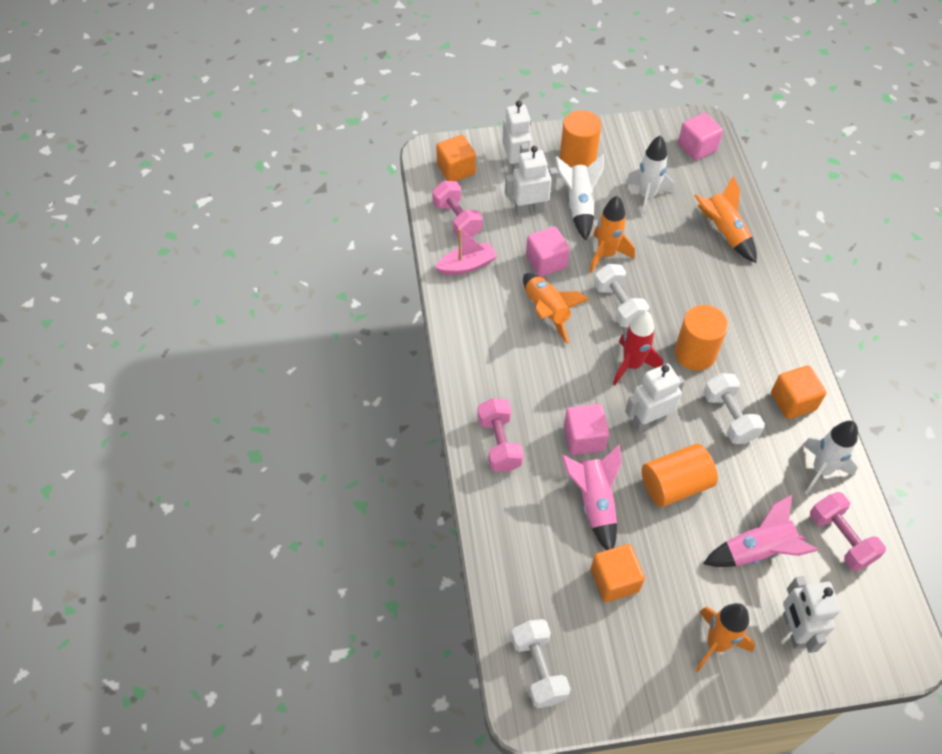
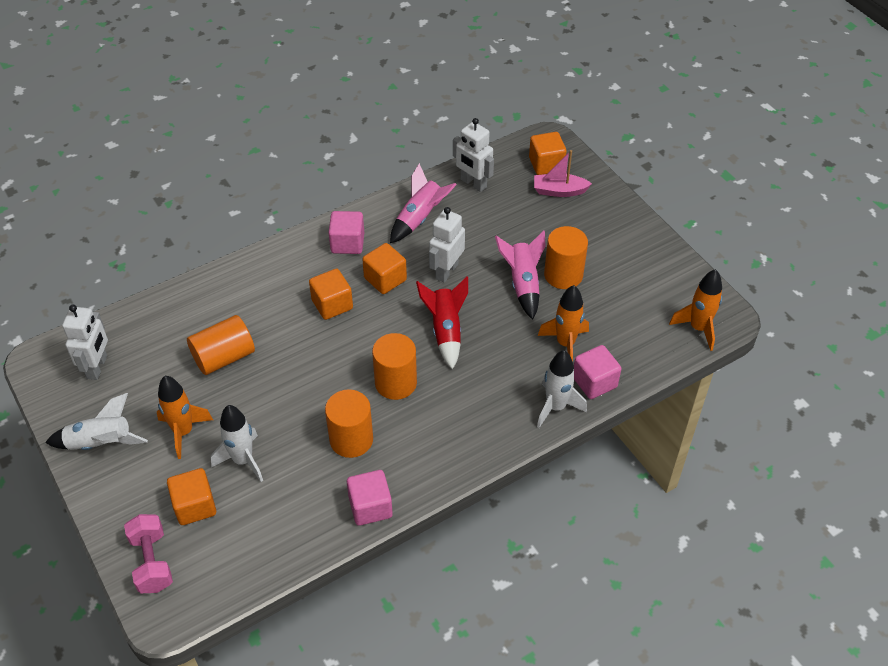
orange cube: [436,135,476,181] [591,544,645,602] [771,366,827,419] = 3 -> [167,468,216,525] [309,269,353,320] [362,243,407,294] [529,132,567,175] = 4
orange cylinder: [560,110,601,167] [642,444,718,507] [674,305,728,371] = 3 -> [187,315,255,375] [325,389,373,458] [372,333,417,400] [544,226,588,289] = 4
orange rocket: [523,273,589,344] [589,195,635,273] [694,176,757,263] [696,603,755,672] = 4 -> [157,376,213,459] [538,285,589,362] [669,269,722,351] = 3
pink dumbbell: [432,181,483,238] [477,398,524,472] [810,492,886,571] = 3 -> [124,514,173,593] = 1
white dumbbell: [511,619,571,708] [594,264,649,327] [703,373,765,444] = 3 -> none = 0
white robot: [503,100,532,173] [505,146,558,217] [625,364,685,431] [783,576,841,653] = 4 -> [62,304,108,380] [429,207,465,283] [453,118,494,192] = 3

